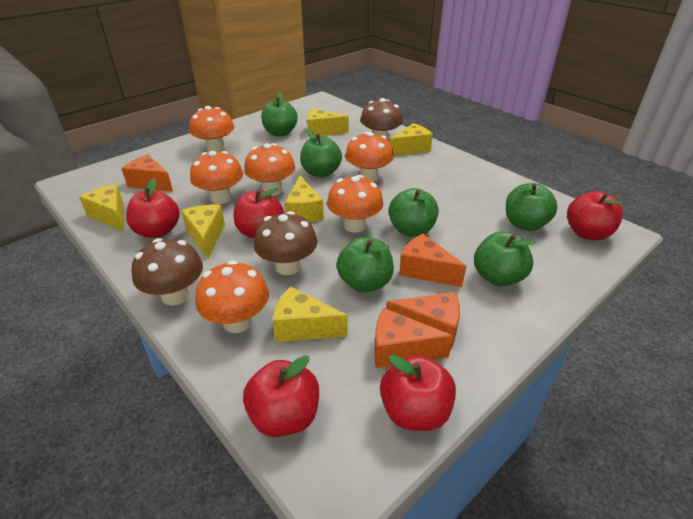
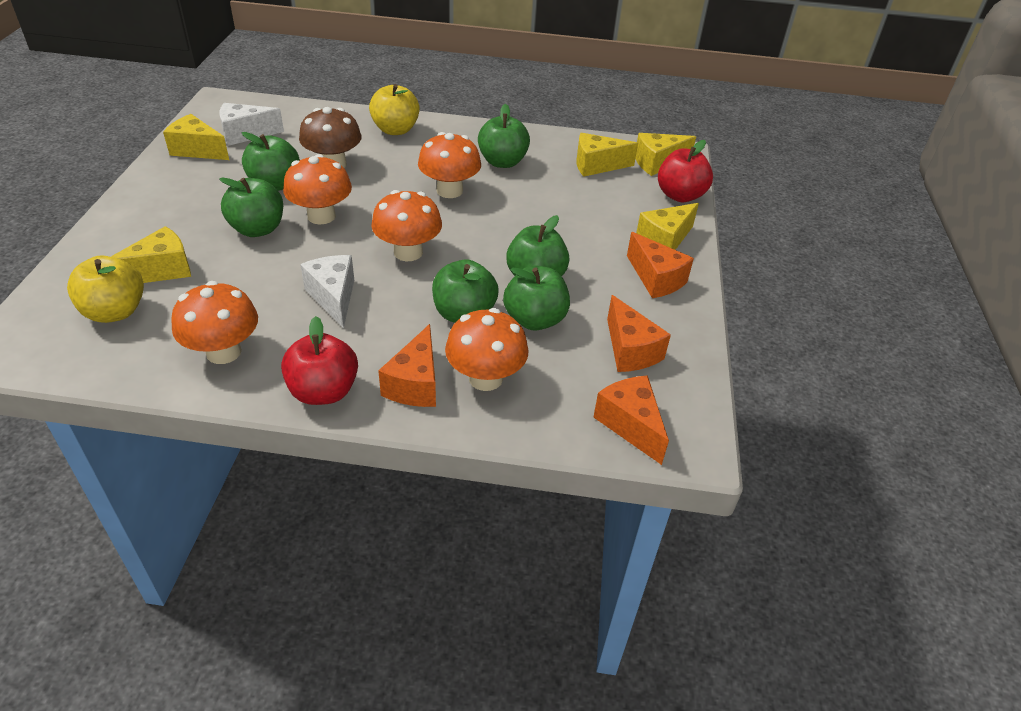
brown mushroom: [132,238,203,306] [254,211,317,275] [360,98,403,141] = 3 -> [299,107,362,168] = 1
orange mushroom: [189,106,234,152] [190,151,243,204] [195,260,269,333] [244,143,295,196] [327,175,383,233] [345,132,394,182] = 6 -> [171,281,258,364] [283,154,352,224] [371,190,442,261] [418,132,481,198] [445,308,529,391] = 5
red apple: [126,178,180,238] [234,188,284,238] [243,355,319,437] [380,355,456,431] [567,191,623,240] = 5 -> [281,316,358,405] [658,140,713,202] = 2
white cheese: none = 0 -> [219,103,284,146] [300,255,354,328] = 2
yellow apple: none = 0 -> [67,255,144,323] [369,84,420,135] = 2
yellow cheese: [79,184,124,232] [181,204,225,259] [273,286,348,342] [285,175,324,222] [307,108,349,137] [390,123,433,156] = 6 -> [111,226,191,283] [163,114,229,160] [577,133,638,177] [635,133,696,176] [636,203,699,250] = 5

